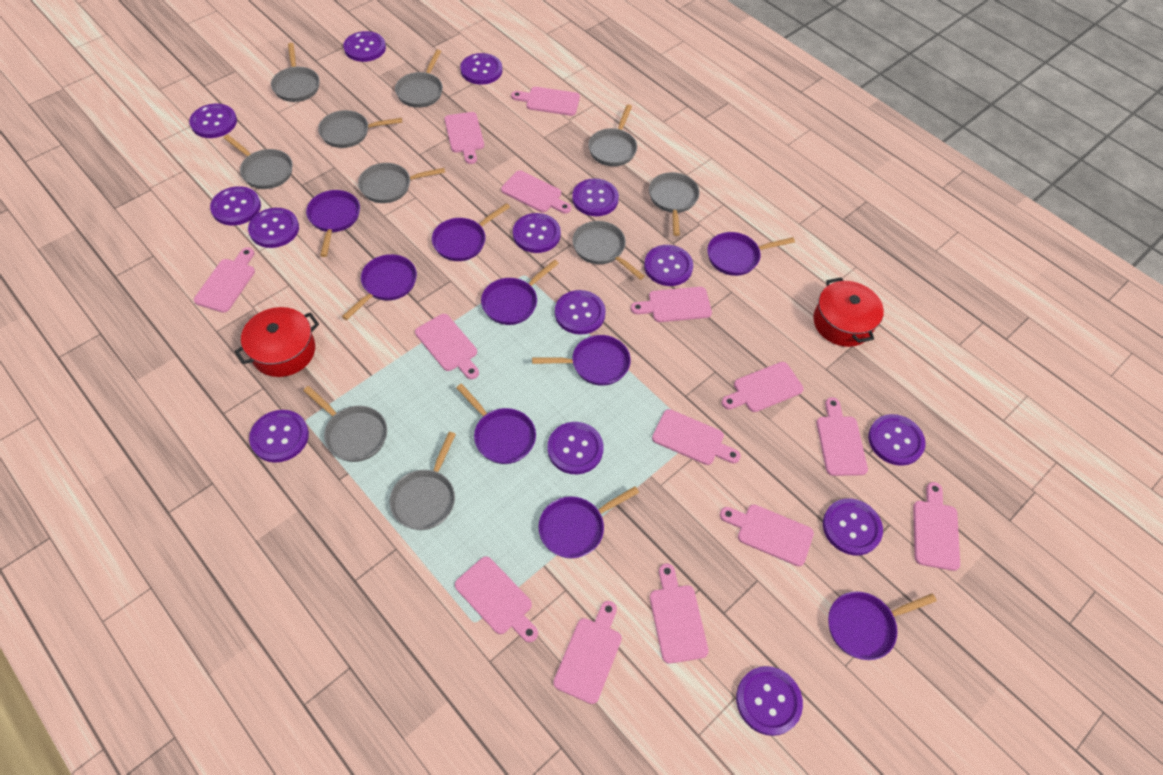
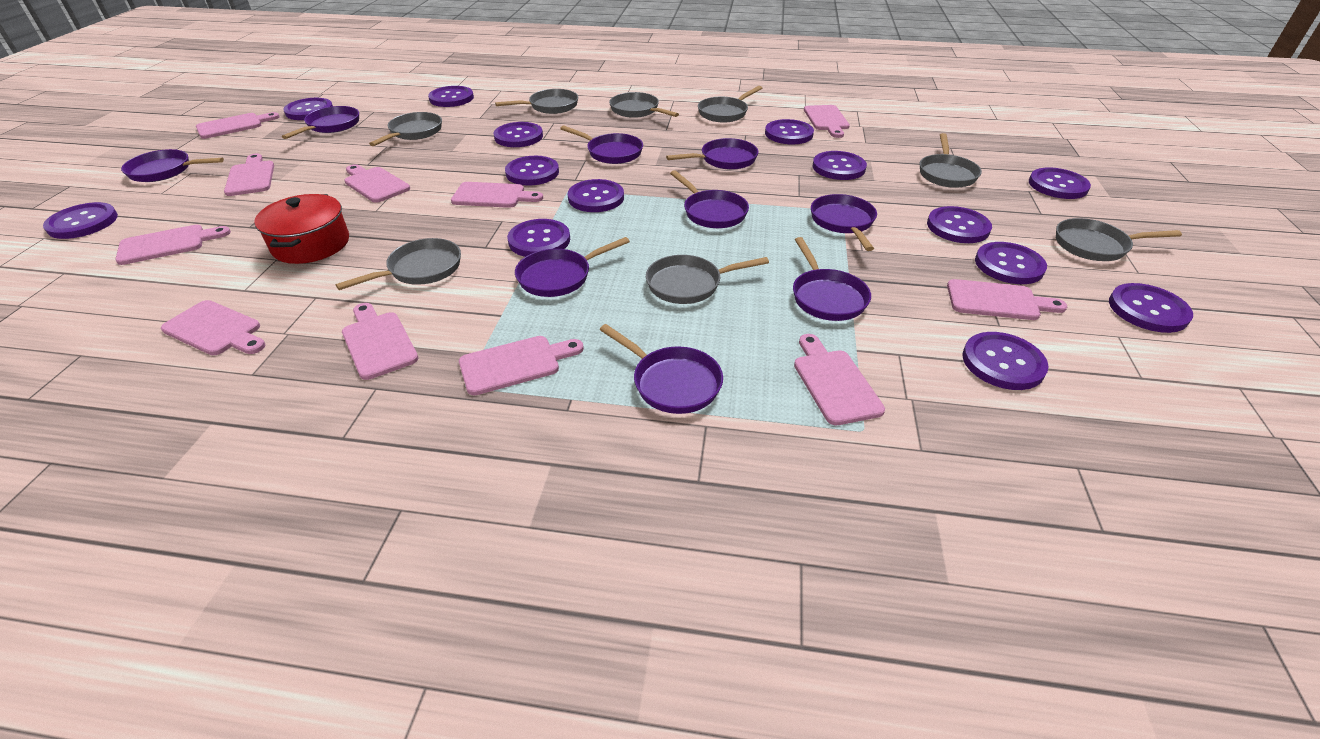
grey pan: [224,134,293,189] [271,43,319,102] [303,386,387,462] [318,110,402,148] [358,163,445,203] [390,432,456,530] [395,50,443,108] [572,221,645,280] [588,104,637,166] [649,172,700,236] = 10 -> [336,238,461,290] [369,112,442,146] [495,89,579,114] [609,92,679,118] [646,255,769,304] [698,86,762,123] [920,133,982,188] [1056,218,1182,261] = 8
pink cutting board: [194,247,255,313] [415,314,479,379] [445,112,484,164] [455,556,538,643] [501,170,571,214] [511,87,580,116] [553,601,622,704] [631,287,712,322] [650,564,709,664] [652,409,741,465] [720,504,814,566] [722,362,804,412] [816,397,868,476] [913,482,960,571] = 14 -> [115,225,231,265] [161,300,266,355] [196,112,280,139] [224,153,274,196] [342,303,419,380] [344,164,410,203] [451,182,543,208] [459,336,584,395] [794,334,885,425] [804,105,850,138] [947,279,1067,320] = 11
red pot: [234,307,319,377] [813,277,884,347] = 2 -> [254,194,349,264] = 1

